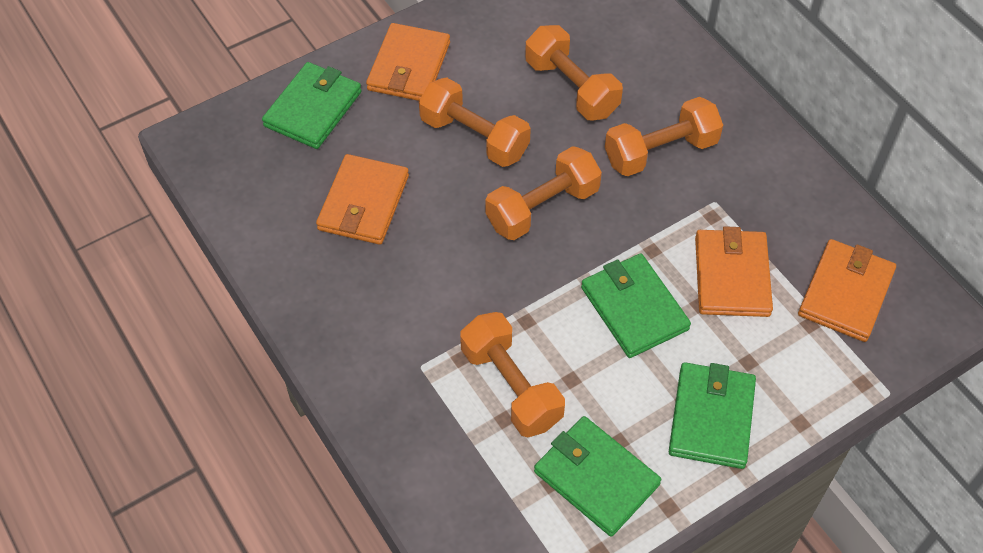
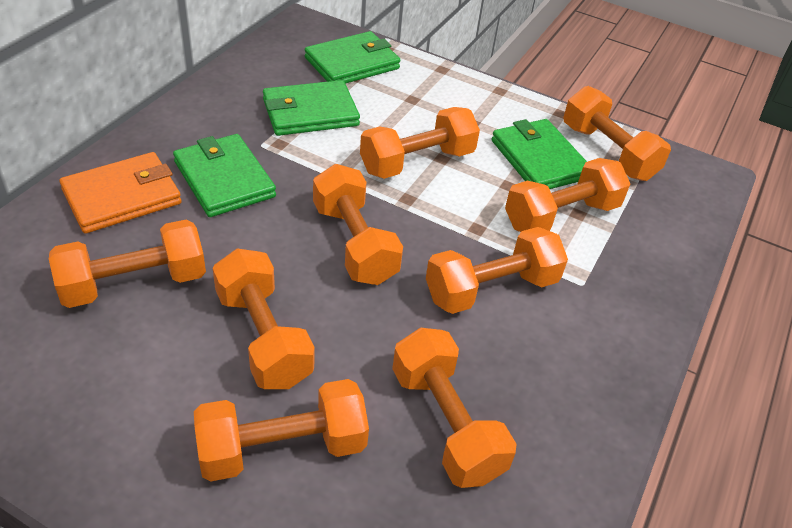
orange dumbbell: [419,78,531,167] [460,312,565,437] [485,146,602,240] [525,25,623,120] [605,97,723,176] = 5 -> [49,220,206,308] [194,379,369,481] [213,248,315,389] [313,164,403,285] [360,107,480,179] [392,328,516,488] [426,227,568,314] [505,158,630,232] [564,86,671,181] = 9
orange wallet: [316,154,409,245] [366,23,450,101] [695,226,773,317] [798,239,896,342] = 4 -> [59,152,182,234] = 1

